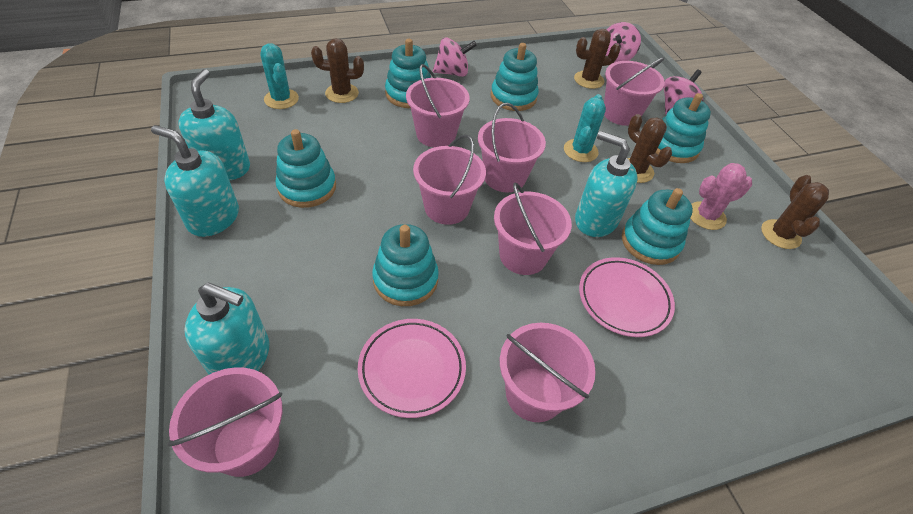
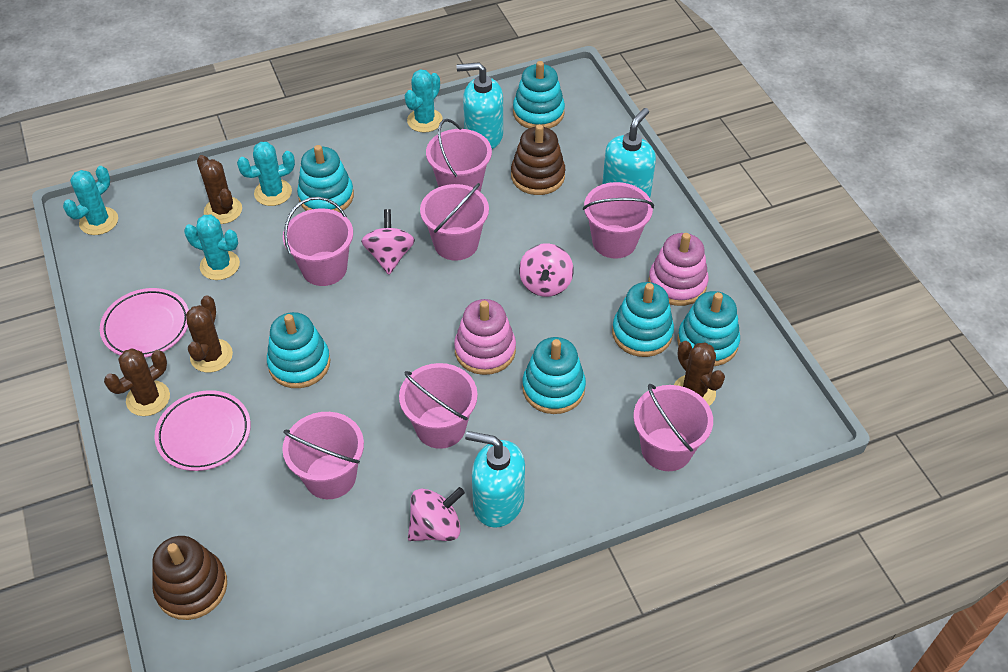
brown stacking toy: none = 0 -> [152,536,227,620] [511,124,565,195] = 2
pink cactus: [690,163,752,230] = 1 -> none = 0
pink stacking toy: none = 0 -> [454,299,516,375] [648,233,708,306] = 2
turquoise cactus: [260,43,299,109] [564,94,606,162] = 2 -> [63,166,118,235] [184,215,240,280] [237,142,295,206] [405,70,443,133] = 4
turquoise soap dispenser: [151,125,239,237] [178,69,250,181] [184,283,269,375] [575,131,638,237] = 4 -> [457,62,503,149] [465,431,525,528] [602,108,656,198] = 3

